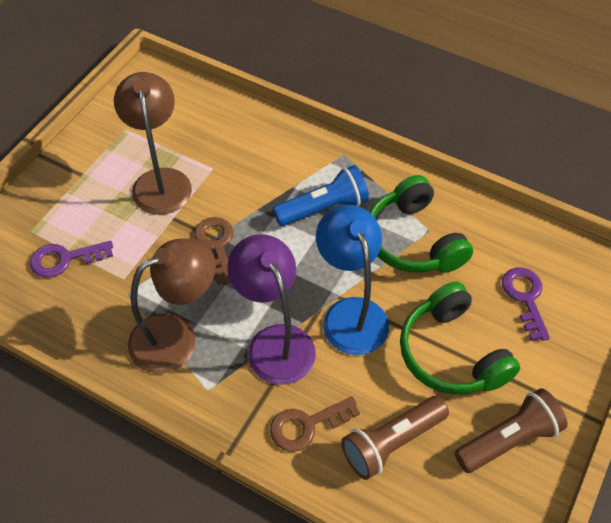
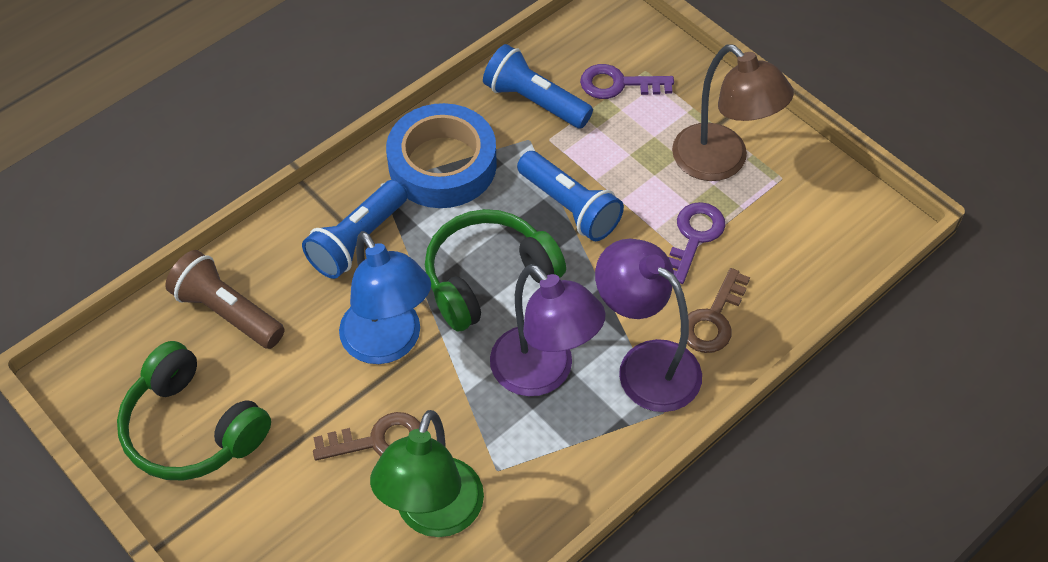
blue flashlight: [273,165,369,226] = 1 -> [302,180,408,279] [483,44,593,128] [517,151,624,241] = 3
blue tape: none = 0 -> [386,103,497,208] = 1
brown flashlight: [341,396,449,480] [455,388,568,473] = 2 -> [165,250,285,349] = 1
brown lamp: [114,72,192,215] [128,239,216,374] = 2 -> [672,44,794,181] = 1
green lamp: none = 0 -> [370,410,484,537] = 1
purple lamp: [227,234,316,385] = 1 -> [490,264,606,396] [595,239,702,412] = 2

